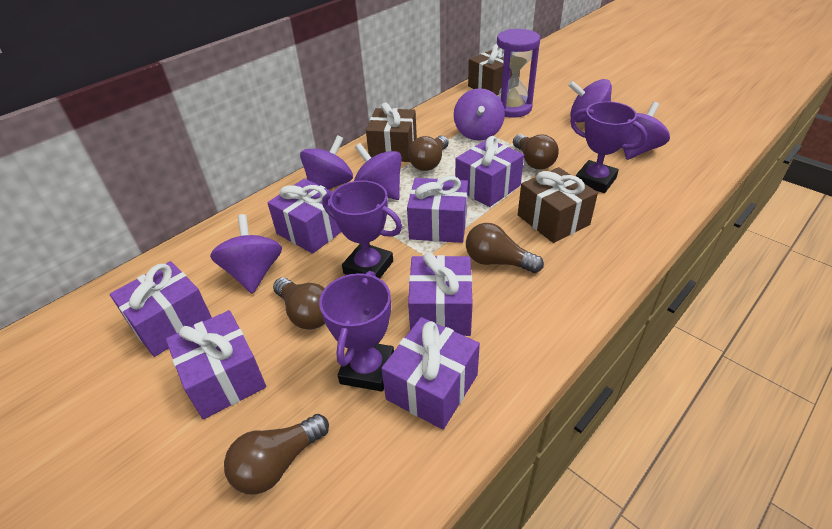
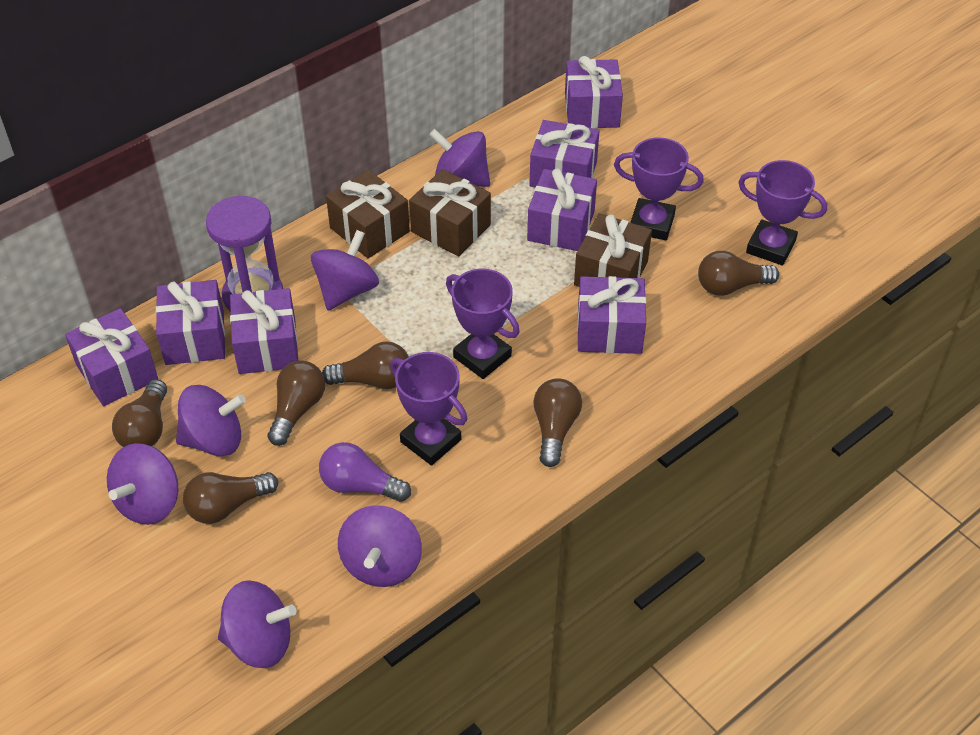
brown light bulb: [224,414,329,495] [273,278,325,330] [408,135,449,171] [466,223,544,273] [513,134,559,170] = 5 -> [112,379,167,447] [183,472,278,524] [268,360,325,446] [322,341,409,389] [533,378,582,467] [698,251,779,296] = 6
purple light bulb: none = 0 -> [319,442,411,502] = 1
purple trophy: [319,271,394,392] [322,180,402,279] [570,101,647,193] = 3 -> [390,352,467,466] [446,269,520,379] [614,137,704,240] [738,160,827,265] = 4

